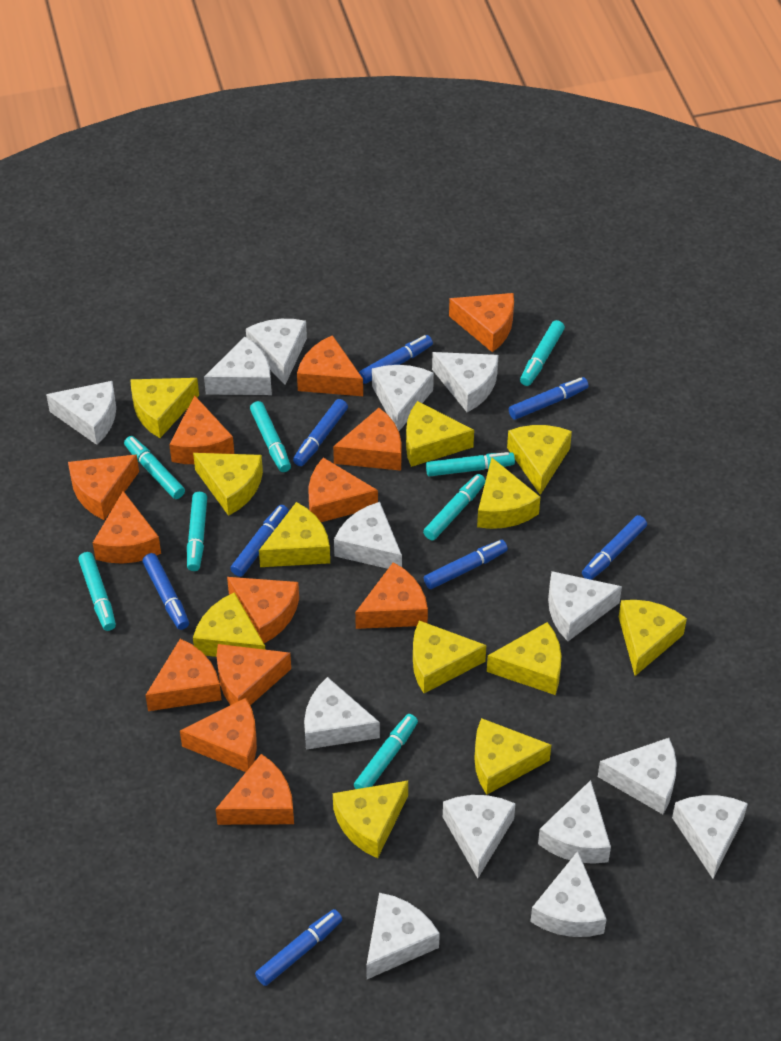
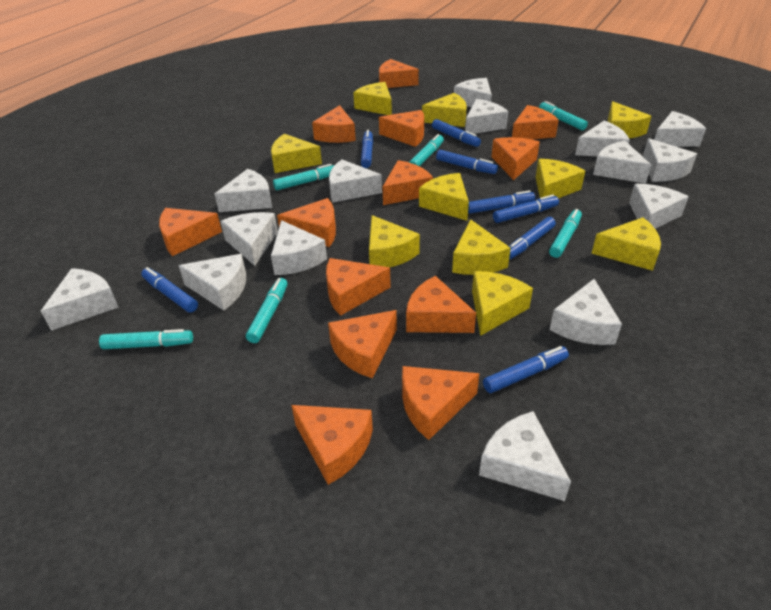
turquoise marker: [78,552,116,631] [124,436,185,499] [187,492,207,571] [250,401,291,472] [354,714,418,789] [423,474,486,540] [426,452,515,477] [520,320,565,386] = 8 -> [99,329,193,349] [246,278,288,343] [273,164,335,190] [409,134,444,167] [539,101,588,130] [549,209,582,258] = 6
white cheese: [46,381,116,445] [204,336,272,395] [246,319,307,385] [304,677,380,750] [334,502,402,569] [366,893,440,979] [372,365,434,431] [432,352,499,412] [443,795,515,878] [530,851,607,937] [538,780,611,864] [548,571,622,641] [598,738,677,814] [672,795,748,878] = 14 -> [41,268,119,331] [178,254,246,311] [215,169,272,212] [221,212,278,266] [271,220,327,275] [329,160,382,203] [454,78,492,107] [465,99,508,134] [479,411,571,501] [550,279,622,345] [575,121,630,156] [593,141,651,184] [629,184,689,229] [643,138,697,182] [654,111,706,147] = 15
yellow cheese: [130,378,199,438] [193,453,263,516] [193,592,265,657] [259,502,330,567] [333,781,408,858] [406,401,474,467] [413,620,486,693] [474,718,551,795] [477,458,540,529] [487,622,561,695] [507,425,572,495] [619,600,687,676] = 12 -> [271,134,322,173] [353,82,392,115] [369,215,420,267] [419,173,469,221] [422,93,467,127] [452,219,511,275] [472,271,533,336] [536,159,585,198] [592,217,661,271] [608,101,651,138] = 10

